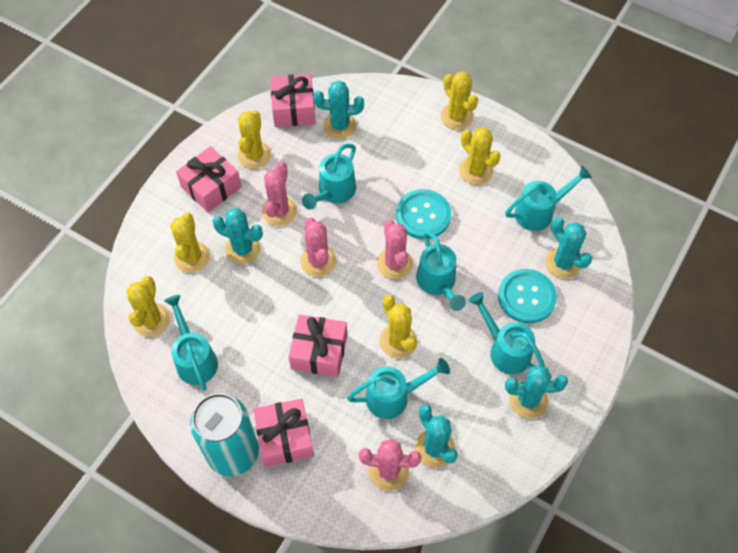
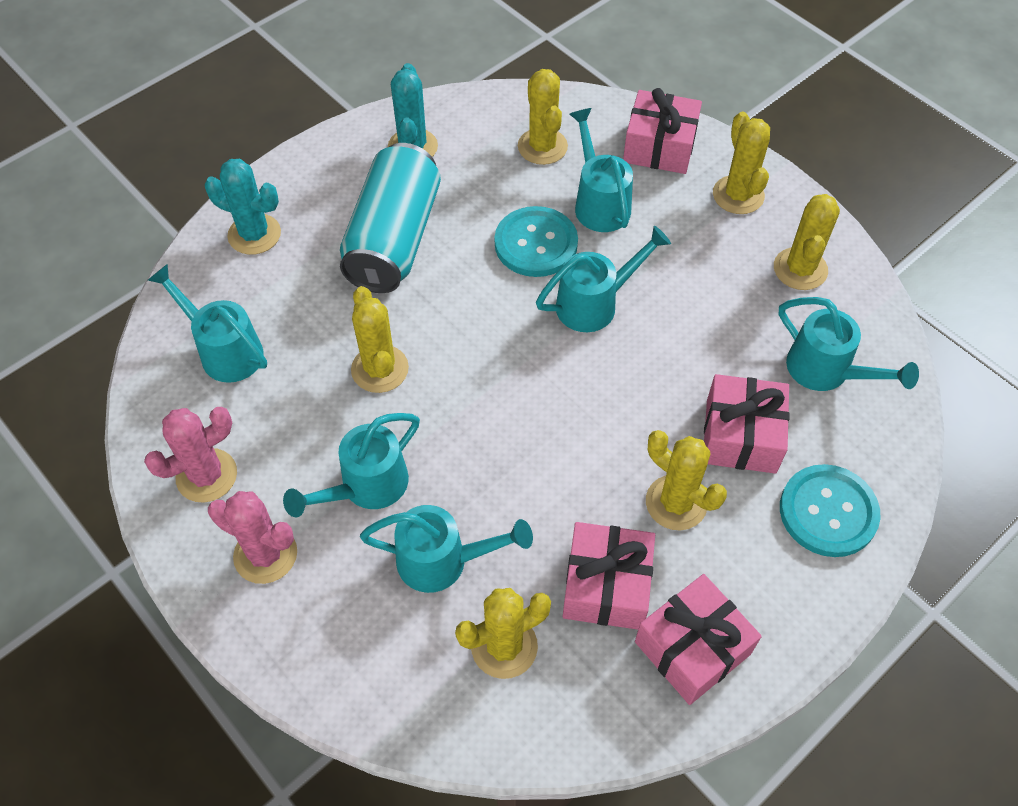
pink cactus: [262,161,297,226] [300,218,337,277] [359,439,421,491] [377,220,413,279] = 4 -> [144,407,237,503] [208,491,297,584] = 2
turquoise cactus: [213,208,263,265] [313,80,364,139] [415,404,458,468] [505,365,568,419] [545,217,592,279] = 5 -> [204,159,281,255] [388,63,438,157] = 2

